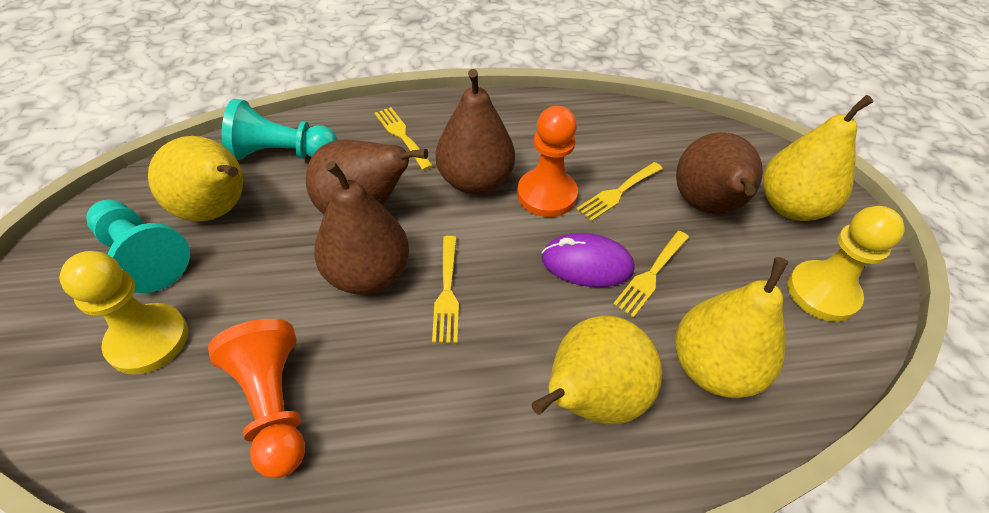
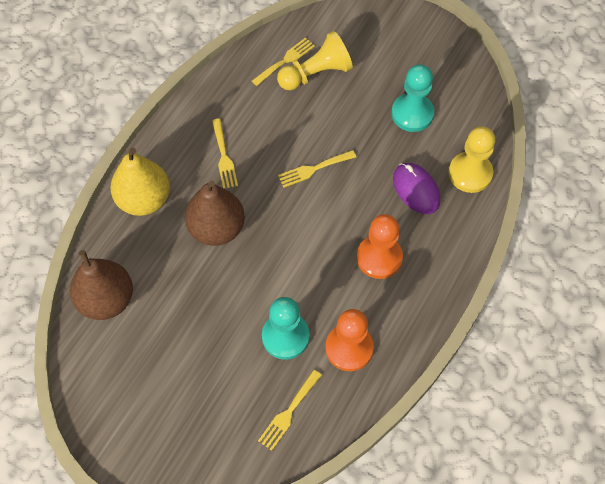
brown pear: [306,140,428,214] [314,161,409,295] [436,69,515,194] [676,132,763,214] = 4 -> [70,250,133,320] [185,180,245,246] = 2
yellow pear: [148,136,243,221] [531,315,662,424] [675,257,788,398] [763,95,873,221] = 4 -> [110,148,170,216] = 1

